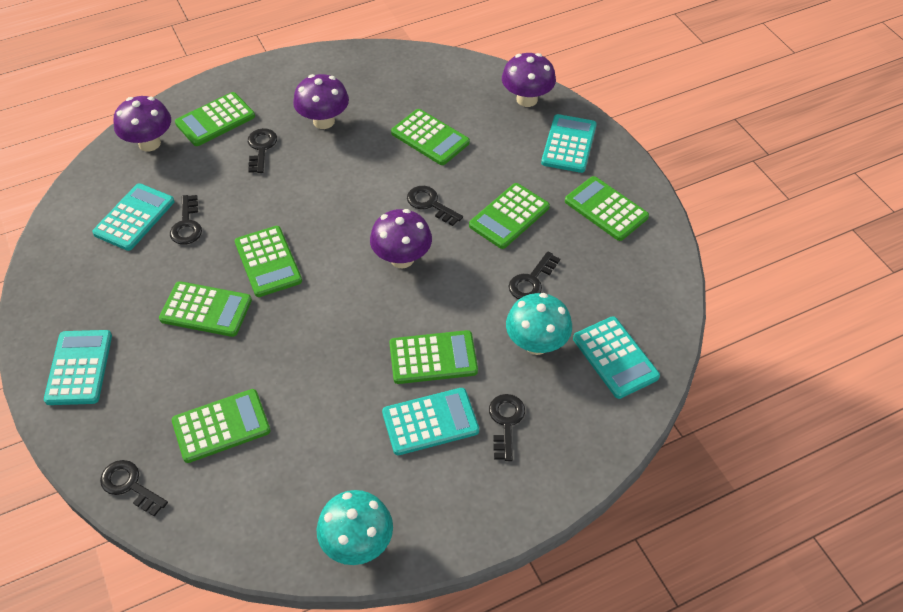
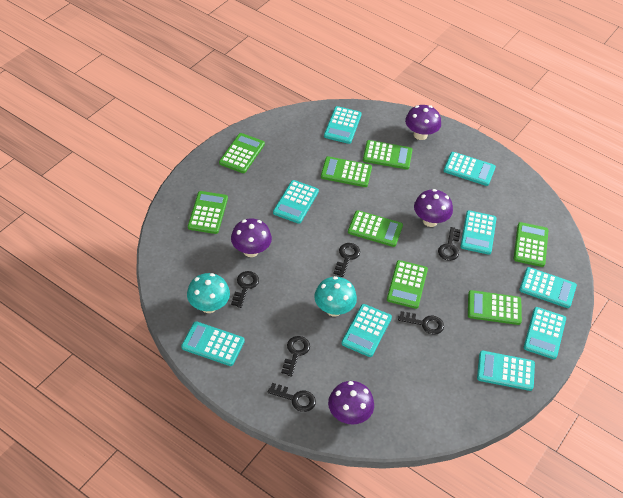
turquoise calculator: [44,330,112,405] [92,183,174,251] [382,388,479,455] [541,114,597,173] [573,316,660,399] = 5 -> [181,322,245,366] [273,180,319,224] [324,106,362,144] [341,304,392,357] [444,152,496,186] [460,210,497,255] [477,351,535,391] [519,267,577,308] [523,307,566,359] = 9

